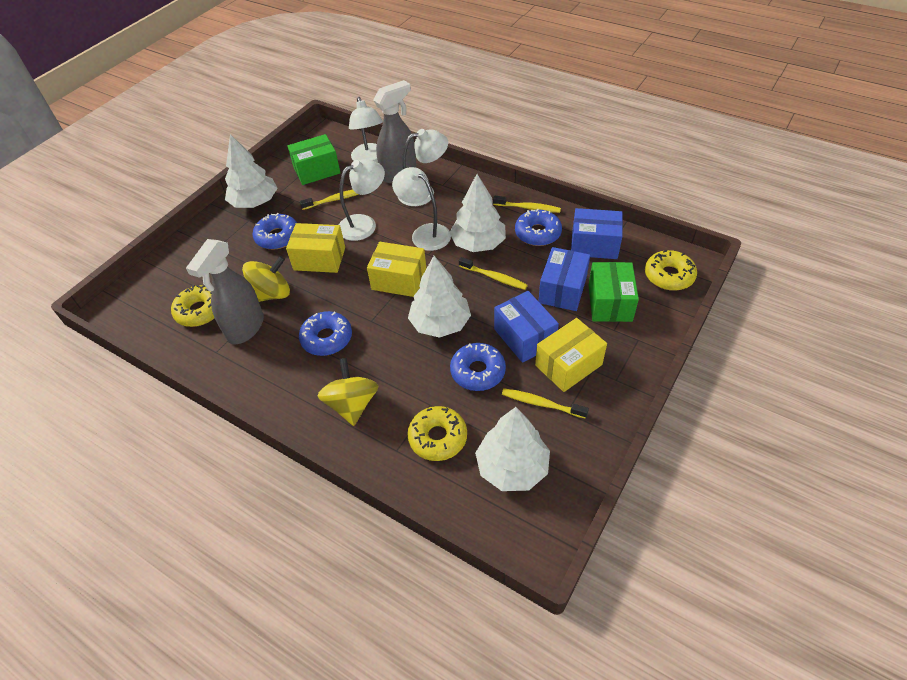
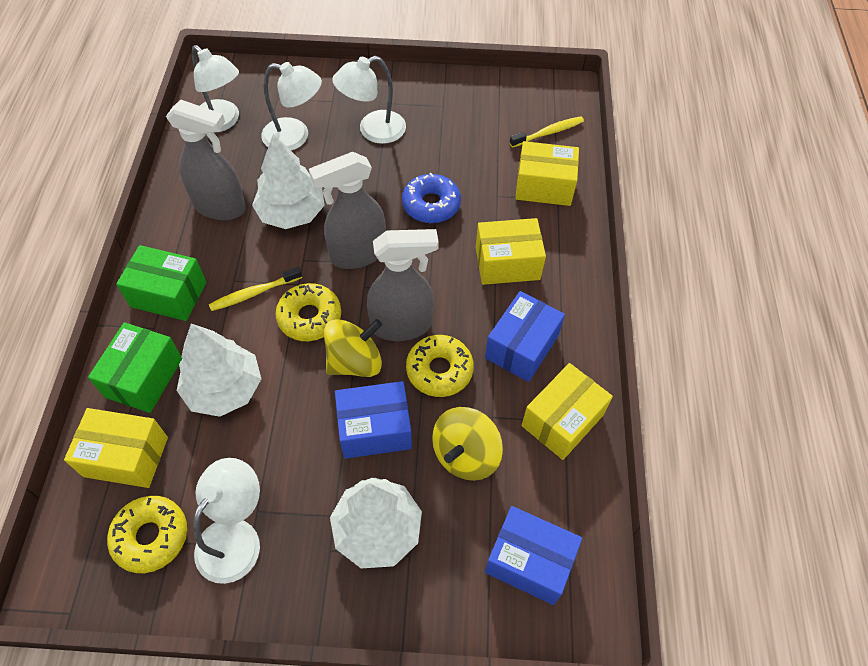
blue donut: [252,213,297,250] [299,311,352,356] [450,343,506,391] [515,209,562,246] = 4 -> [402,173,461,223] = 1
grey spray bottle: [186,239,264,345] [373,80,416,183] = 2 -> [166,100,246,220] [309,152,386,269] [367,229,439,341] = 3
white tree: [225,134,278,208] [408,256,471,338] [449,174,506,252] [475,407,550,491] = 4 -> [177,324,261,417] [252,133,325,229] [330,478,422,568] = 3
yellow box: [286,223,345,273] [367,242,426,297] [535,318,607,392] = 3 -> [64,408,168,488] [476,218,546,285] [515,141,579,206] [522,363,613,460] = 4
yellow toothbrush: [300,190,359,210] [459,257,528,290] [493,195,561,213] [502,388,589,419] = 4 -> [209,267,302,311] [509,116,584,148] = 2

